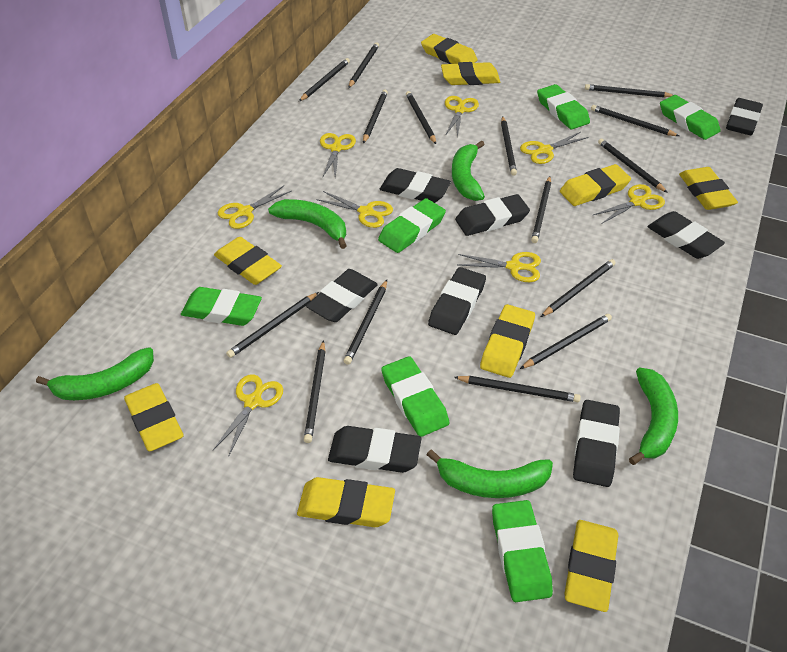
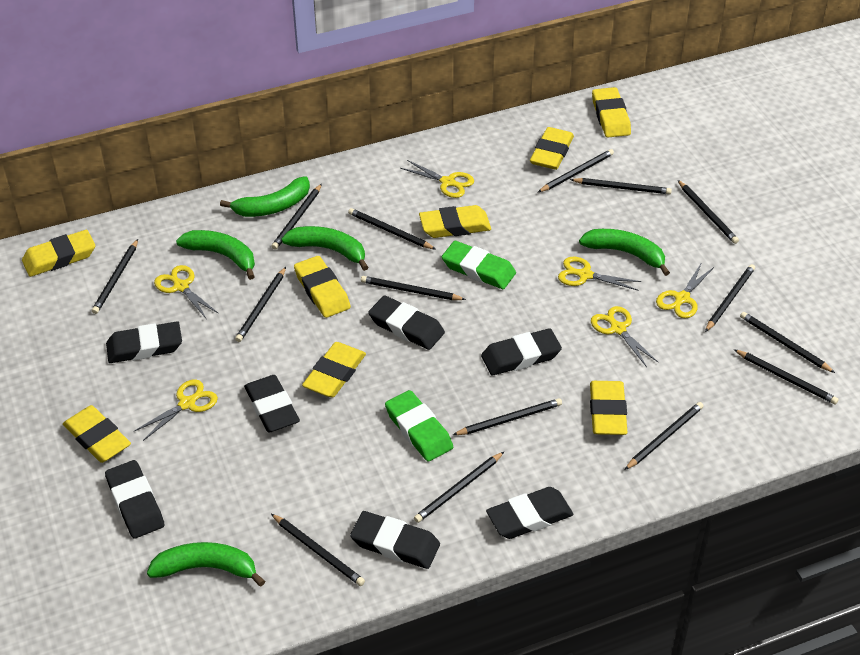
black eraser: [306,269,378,322] [328,426,422,473] [380,168,451,203] [428,267,486,335] [455,194,530,236] [573,400,620,487] [647,211,725,259] [726,98,763,135] = 8 -> [105,460,164,539] [106,321,182,363] [244,375,300,432] [350,511,440,569] [368,295,445,350] [481,328,562,375] [486,487,573,539] = 7
green eraser: [181,287,262,326] [378,198,446,253] [381,356,449,437] [492,500,553,602] [537,84,590,129] [660,95,721,140] = 6 -> [385,390,453,462] [442,241,516,289] = 2
yellow eraser: [124,383,184,451] [214,237,282,285] [297,477,395,527] [421,34,478,64] [441,62,500,85] [480,304,535,378] [560,164,631,206] [564,520,619,612] [679,167,738,210] = 9 -> [22,230,95,277] [63,405,131,463] [294,256,351,318] [302,342,366,397] [419,205,491,238] [530,127,574,170] [590,381,627,435] [592,87,631,137] = 8
yellow scissors: [213,374,283,457] [218,186,292,229] [316,191,393,228] [320,133,356,178] [445,96,479,138] [457,252,541,282] [520,132,588,164] [593,184,665,223] = 8 -> [133,379,218,441] [154,265,219,318] [400,160,474,198] [558,257,641,291] [591,306,659,367] [656,262,714,318] = 6

